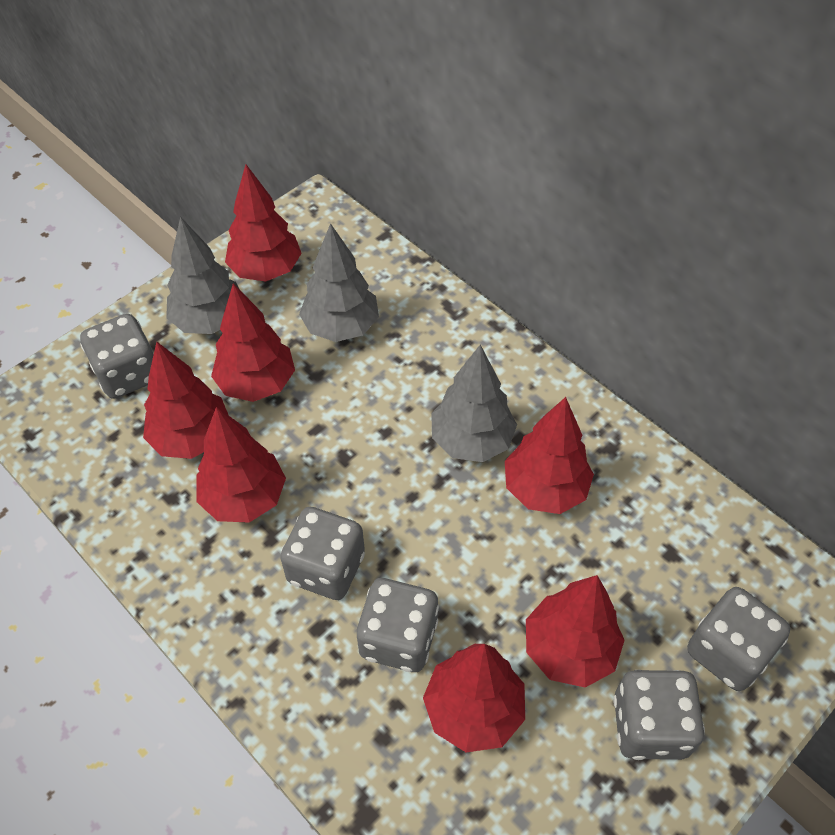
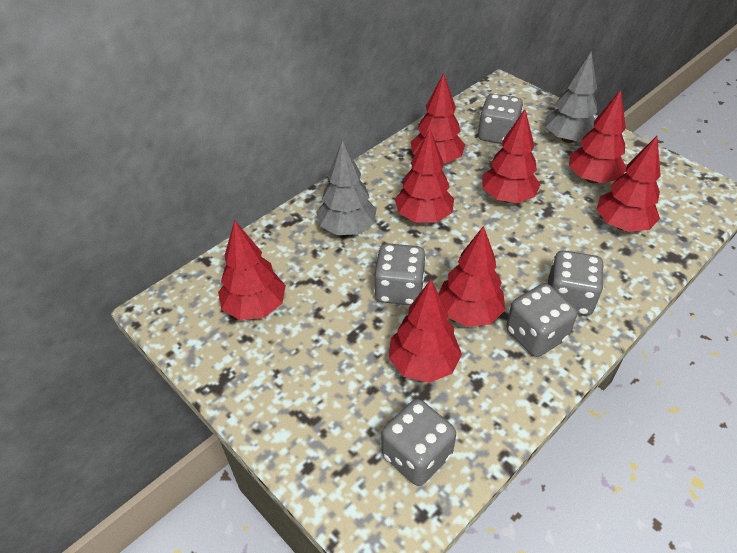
grey tree: [166,217,239,334] [299,223,379,342] [431,345,517,462] = 3 -> [316,140,377,235] [546,51,597,143] = 2
red tree: [143,342,228,459] [197,407,286,523] [211,283,295,402] [225,165,302,282] [423,644,525,752] [505,397,594,514] [526,575,625,687] = 7 -> [218,220,286,320] [389,280,462,383] [395,128,454,223] [411,73,465,164] [438,226,505,327] [482,109,541,203] [569,90,627,183] [596,136,661,232] = 8

